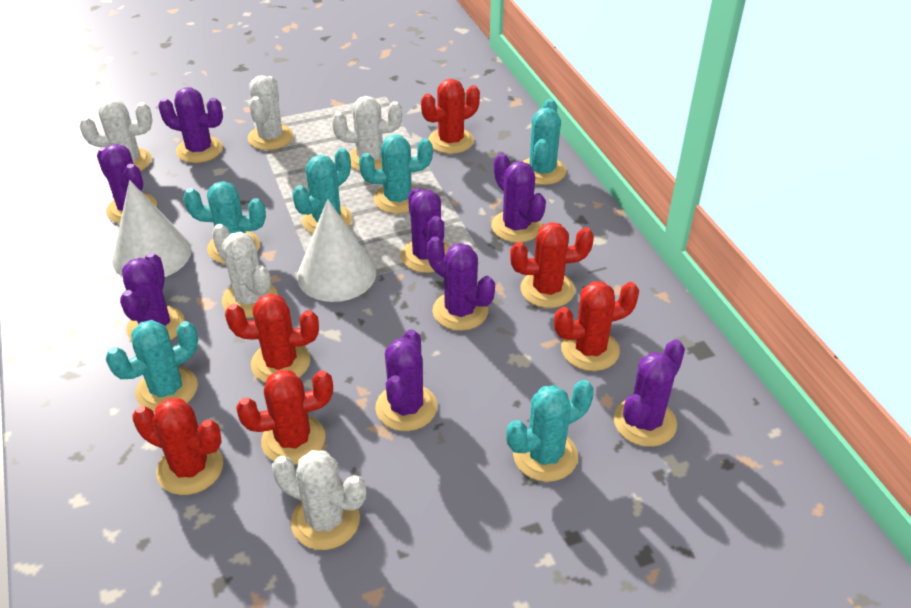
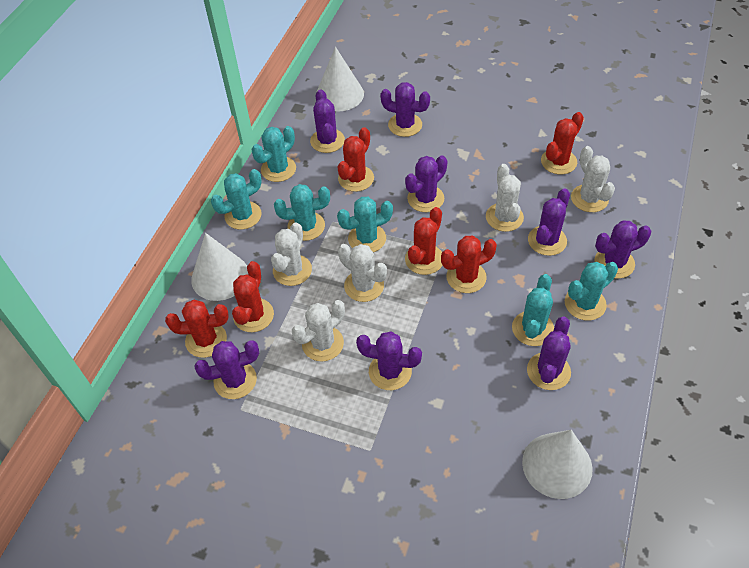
white cone: [112,180,192,277] [297,199,376,302] = 2 -> [191,233,248,301] [316,47,364,111] [522,430,593,499] = 3

